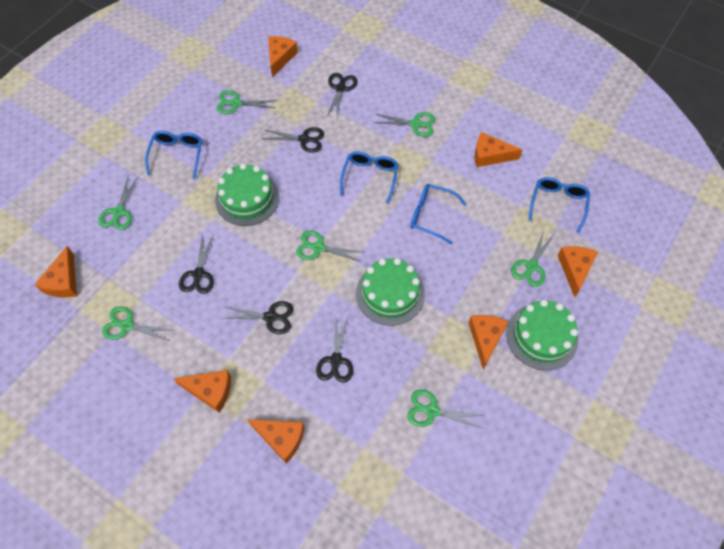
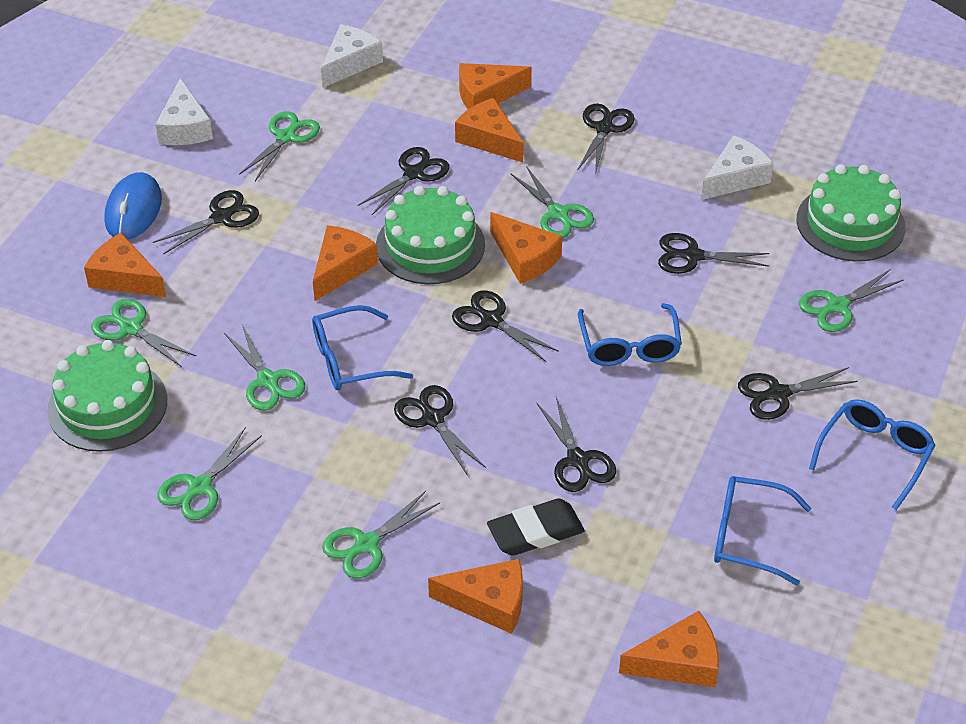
black eraser: none = 0 -> [487,498,585,556] = 1
black scissors: [179,235,214,294] [222,301,294,334] [262,127,324,153] [316,316,353,383] [326,73,358,118] = 5 -> [153,190,259,255] [358,147,450,215] [394,385,486,476] [452,291,559,362] [536,397,616,492] [578,104,634,175] [658,233,769,274] [738,367,858,420] = 8
blue mouse: none = 0 -> [104,172,162,240] = 1
white cheese: none = 0 -> [155,78,213,145] [321,24,383,88] [701,135,774,200] = 3

